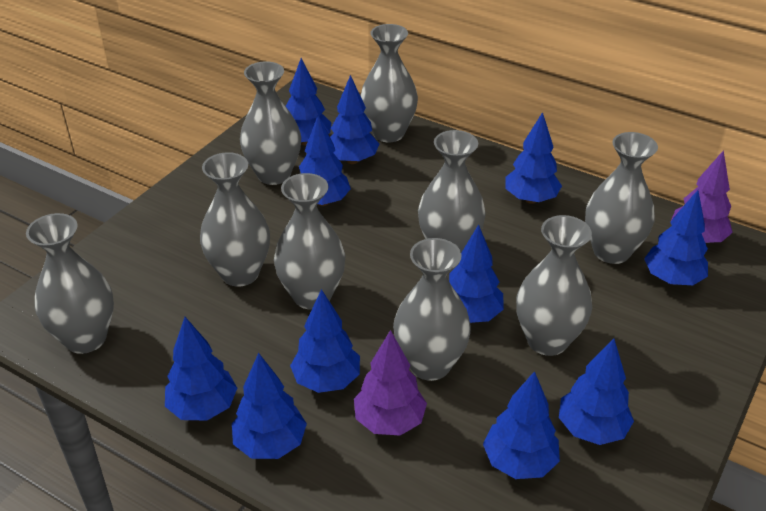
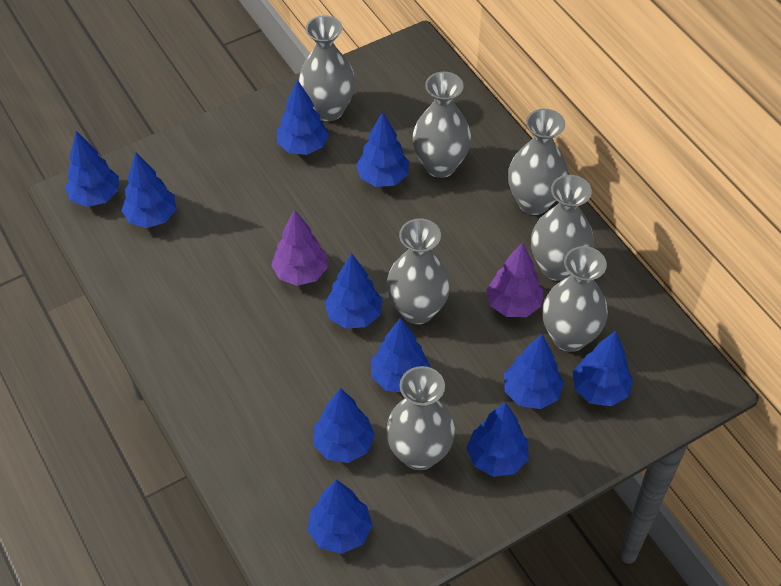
grey vase: [26,213,114,354] [200,152,270,287] [240,61,301,185] [274,173,346,309] [360,24,418,142] [393,238,471,381] [418,130,486,252] [516,215,592,356] [585,132,658,264] = 9 -> [299,15,355,121] [386,366,455,470] [387,218,451,324] [412,72,471,178] [508,109,568,215] [531,175,594,281] [543,246,608,352] = 7

